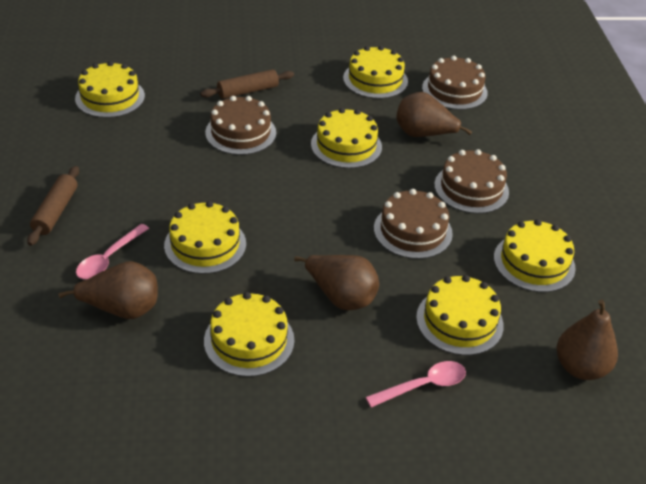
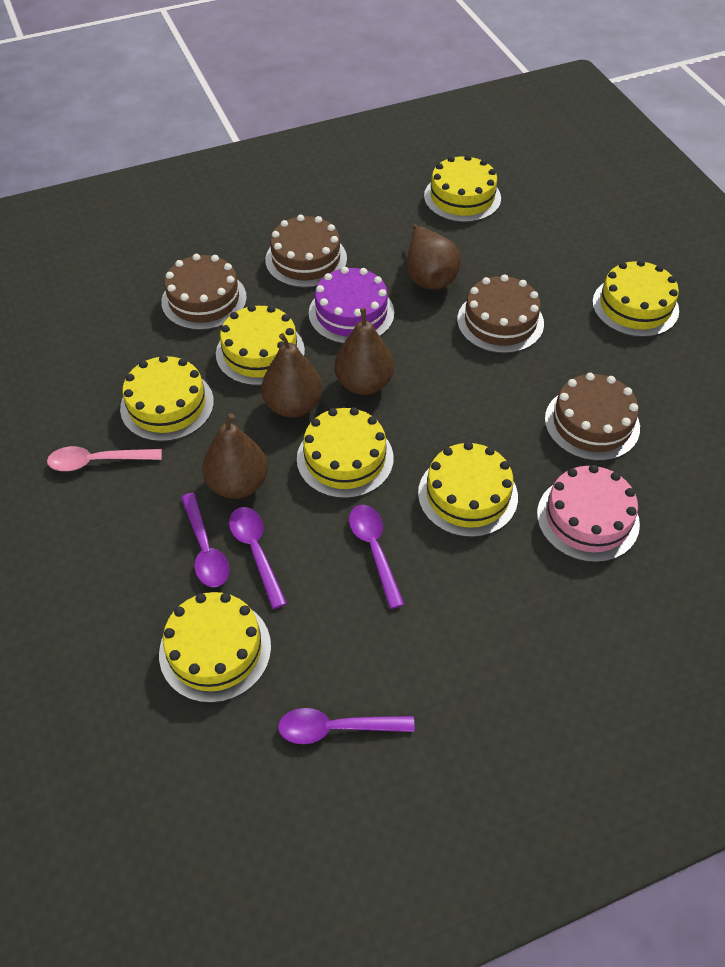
brown rolling pin: [27,166,79,246] [200,69,294,99] = 2 -> none = 0
pink cake: none = 0 -> [537,465,640,562] = 1
pink spoon: [76,224,149,279] [366,361,466,408] = 2 -> [47,446,162,471] = 1
purple cake: none = 0 -> [309,267,394,344] = 1
purple spoon: none = 0 -> [181,493,230,587] [229,507,287,609] [278,708,415,744] [349,505,405,609] = 4

